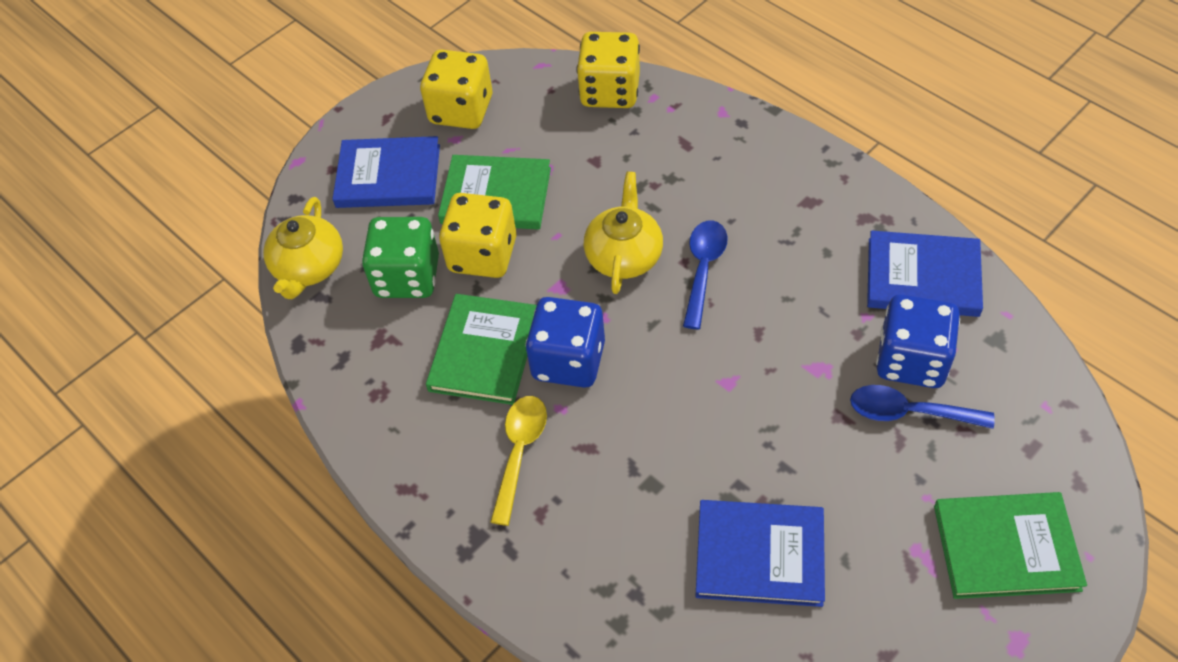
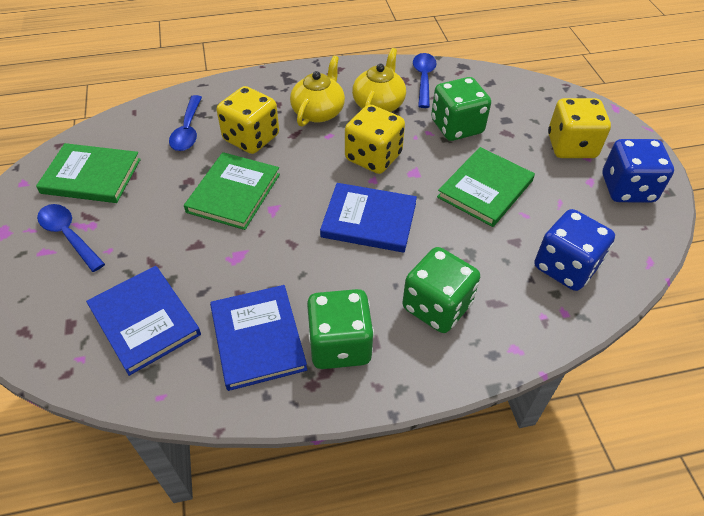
blue spoon: [683,220,728,329] [850,385,995,429] = 2 -> [37,204,105,272] [169,95,202,151] [413,53,437,108] = 3
green dice: [362,217,439,298] = 1 -> [307,289,374,369] [402,247,480,333] [431,77,491,141] = 3
yellow spoon: [490,396,547,526] = 1 -> none = 0

